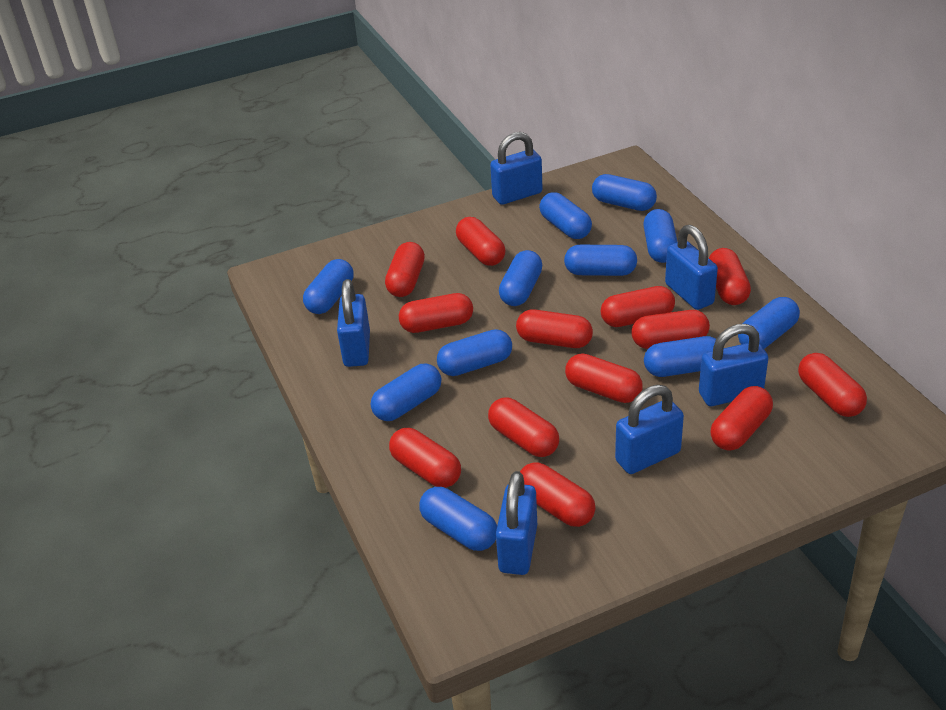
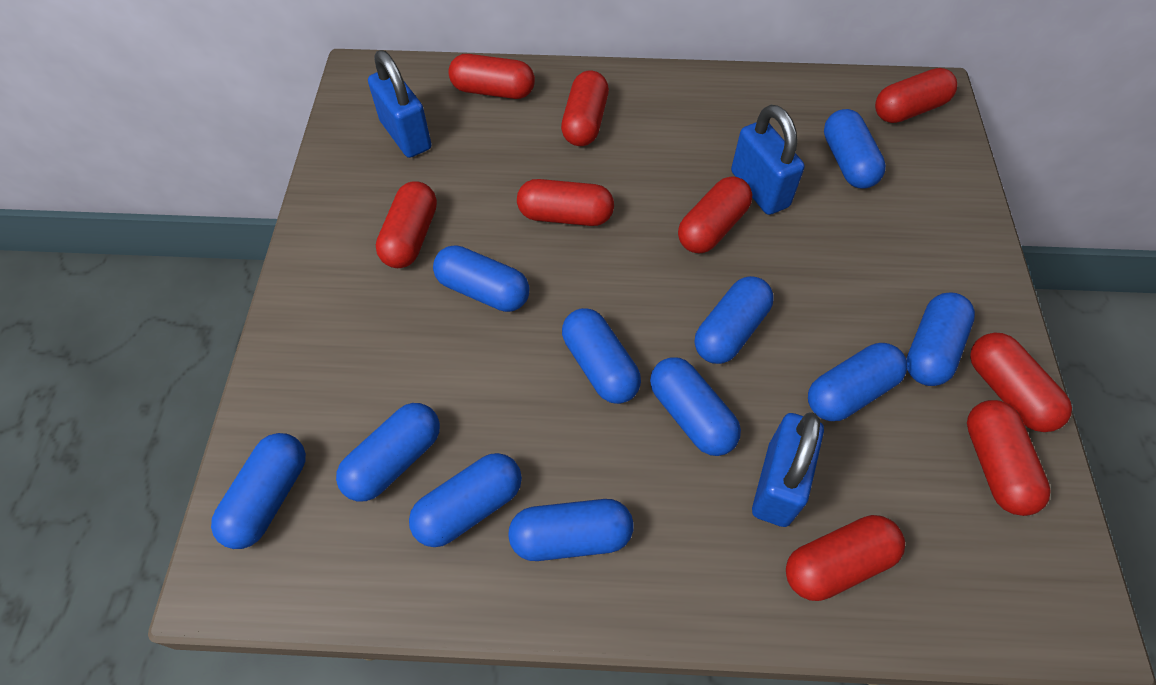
blue padlock: [337,279,370,367] [490,132,543,205] [496,471,537,575] [615,385,684,474] [665,225,718,310] [699,324,768,406] = 6 -> [368,50,432,158] [731,105,805,215] [752,412,824,527] = 3
red capsule: [385,242,425,297] [389,428,461,488] [399,293,473,333] [456,217,505,266] [488,397,559,457] [516,309,593,348] [520,462,596,527] [565,353,643,403] [601,286,675,327] [631,310,710,349] [709,248,751,305] [711,386,773,451] [798,353,867,417] = 13 -> [376,181,437,268] [449,54,535,99] [517,179,614,226] [561,71,609,146] [678,176,752,253] [786,515,905,601] [875,68,957,123] [967,400,1051,516] [970,333,1072,432] = 9

